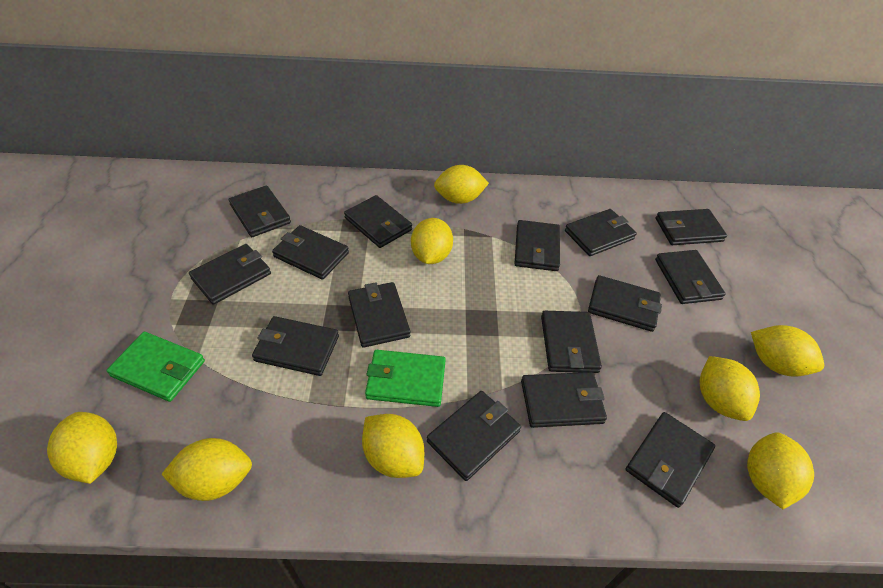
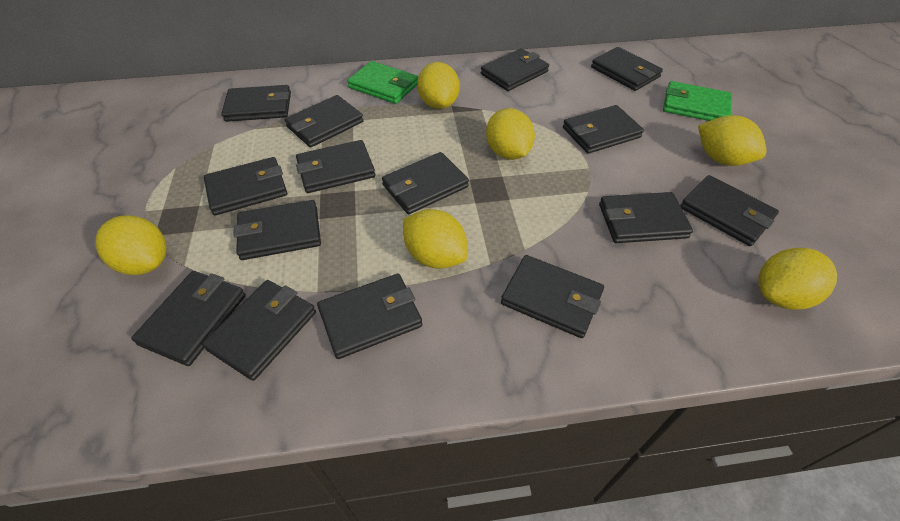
yellow lemon: [47,412,117,484] [161,438,252,501] [362,414,424,478] [411,218,453,264] [434,165,489,204] [700,356,760,421] [747,432,814,509] [751,325,824,377] = 8 -> [95,215,166,275] [403,209,468,269] [417,62,460,109] [486,108,535,160] [698,115,767,166] [758,248,837,310] = 6

